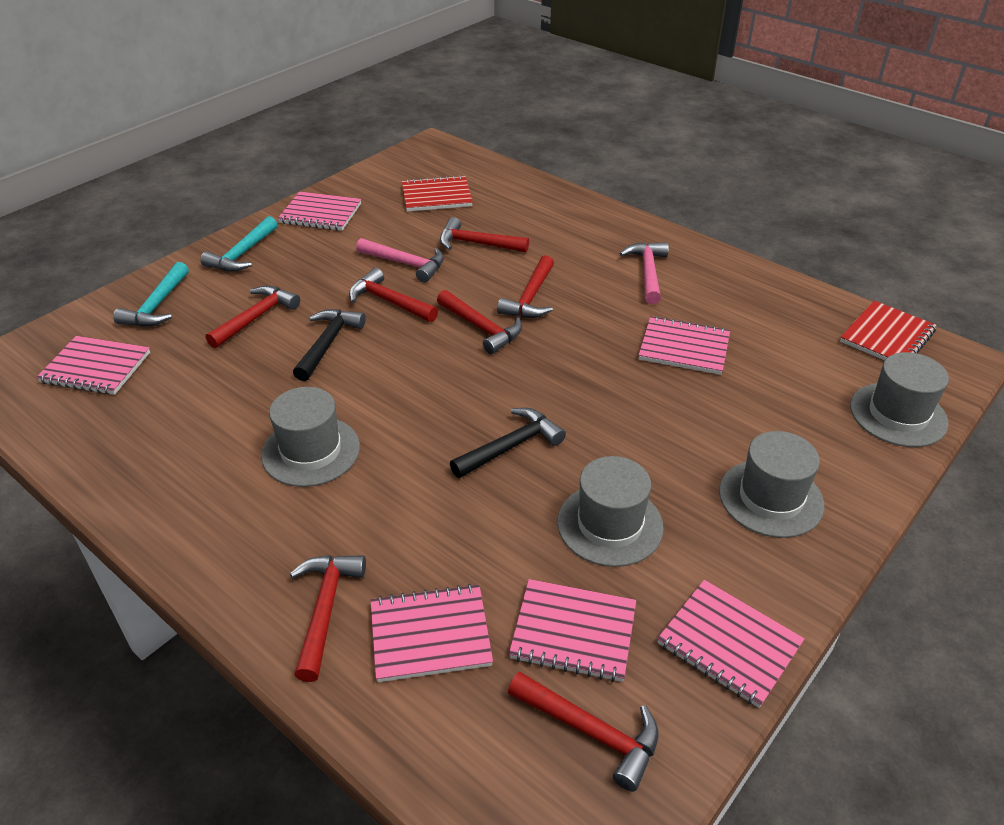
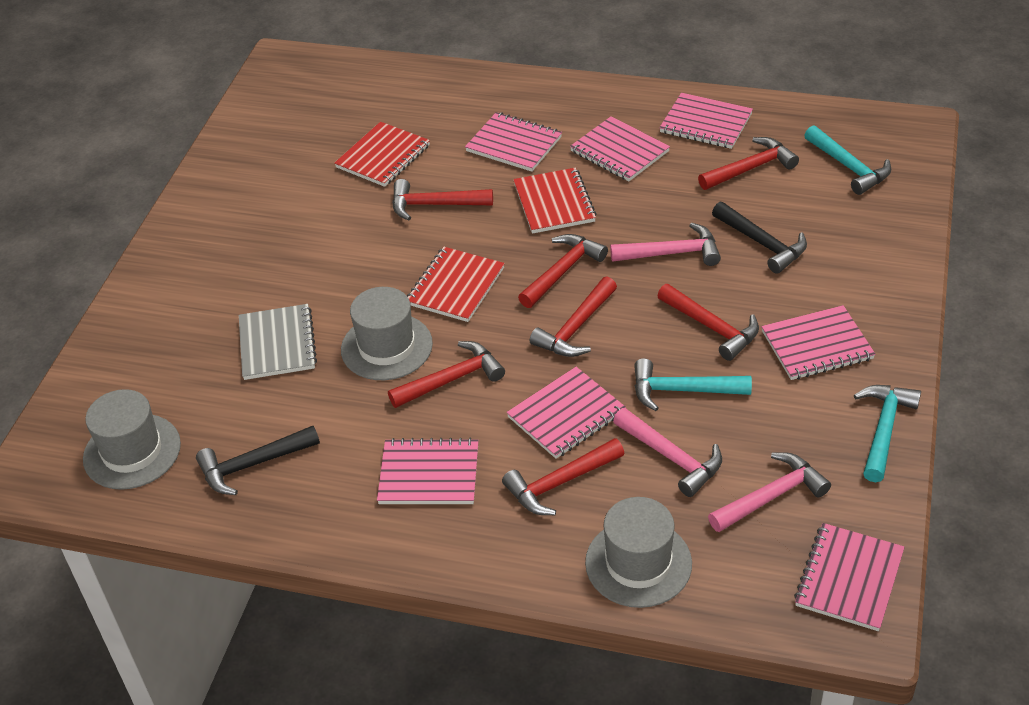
grey hat: [261,387,360,487] [557,456,664,567] [719,431,824,538] [850,352,949,447] = 4 -> [83,389,181,490] [341,287,433,380] [585,497,692,608] = 3
grey notebook: none = 0 -> [239,304,317,380] = 1
pink hammer: [356,238,444,283] [619,242,669,304] = 2 -> [610,222,721,266] [613,408,722,497] [708,452,831,532] = 3
pink notebook: [36,336,150,395] [278,191,361,231] [370,584,493,682] [509,579,636,682] [639,316,730,375] [657,580,805,708] = 6 -> [377,438,479,504] [465,112,562,172] [507,367,626,459] [570,116,670,181] [659,93,753,149] [762,305,876,380] [794,523,905,631] = 7
red notebook: [402,175,473,212] [840,301,937,360] = 2 -> [334,122,430,187] [407,247,505,322] [513,168,597,234] = 3
turquoise hammer: [113,262,189,327] [201,216,278,271] = 2 -> [634,358,752,411] [804,125,891,195] [854,385,921,482] = 3

